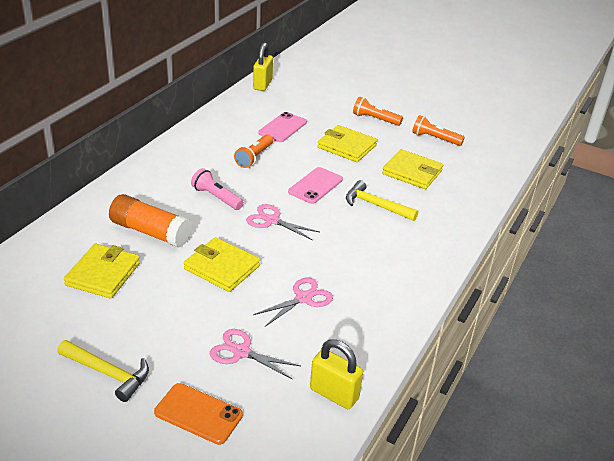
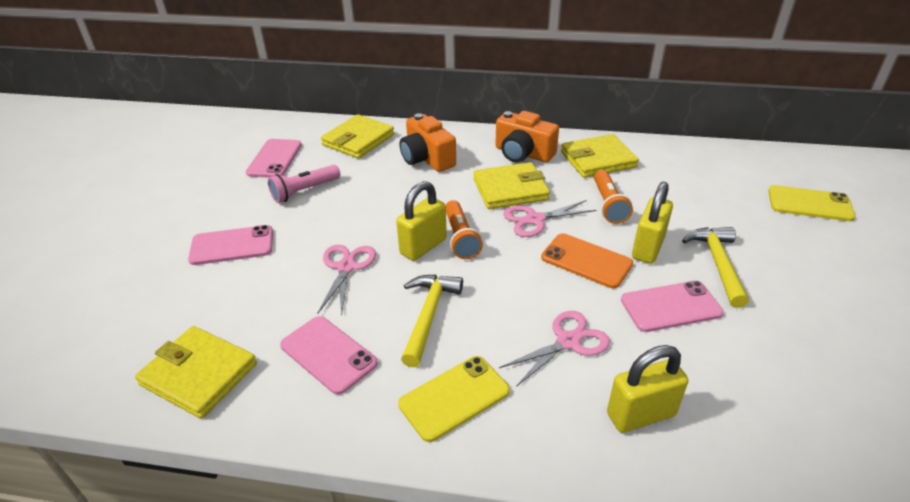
orange camera: none = 0 -> [400,113,456,172] [495,111,559,163] = 2
orange flashlight: [234,134,273,168] [353,97,403,126] [412,115,465,146] = 3 -> [445,200,483,259] [594,170,633,224] = 2
orange glue stick: [109,194,192,248] = 1 -> none = 0
pink phone: [258,112,307,142] [288,167,343,204] = 2 -> [188,225,273,265] [246,139,302,178] [280,316,378,395] [621,281,724,332] = 4
yellow padlock: [253,42,273,91] [310,339,363,409] = 2 -> [396,181,447,261] [607,345,688,433] [632,182,673,264] = 3
yellow phone: none = 0 -> [398,356,510,442] [768,185,856,221] = 2

